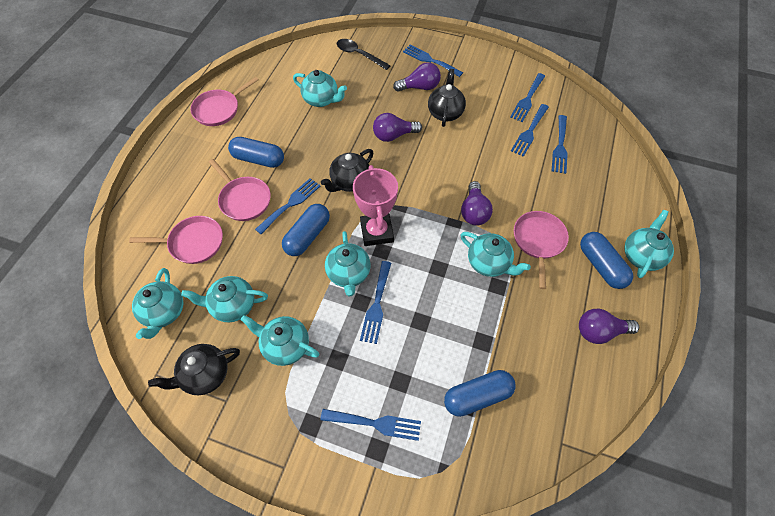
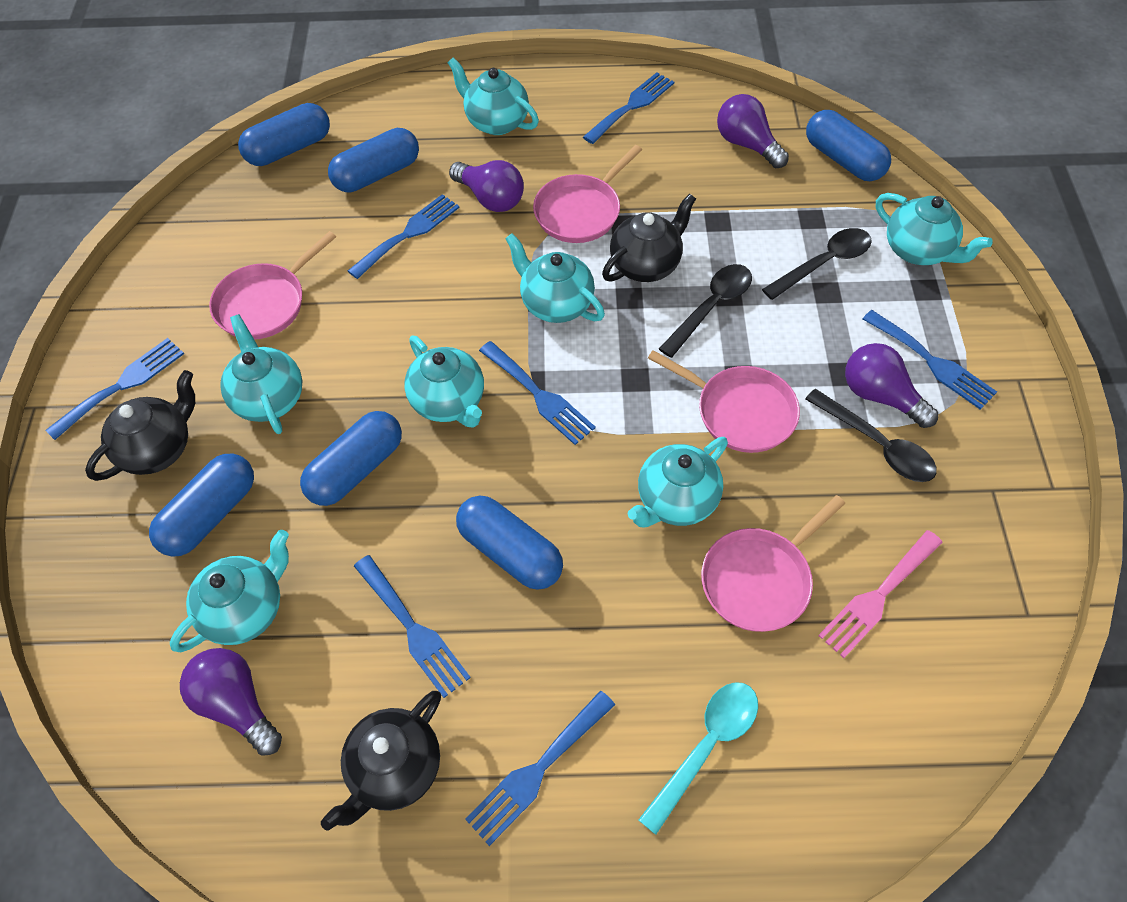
black spoon: [337,39,391,70] = 1 -> [659,264,752,358] [762,228,872,300] [805,389,937,482] = 3
blue capsule: [228,137,284,168] [282,204,330,256] [444,370,516,417] [580,232,633,289] = 4 -> [149,454,254,557] [238,103,330,166] [300,411,402,506] [328,128,419,193] [456,496,563,590] [806,110,891,181] = 6
pink fork: none = 0 -> [818,530,943,658] = 1
pink trophy: [353,165,398,246] = 1 -> none = 0
turquoise spoon: none = 0 -> [638,682,758,835] = 1

